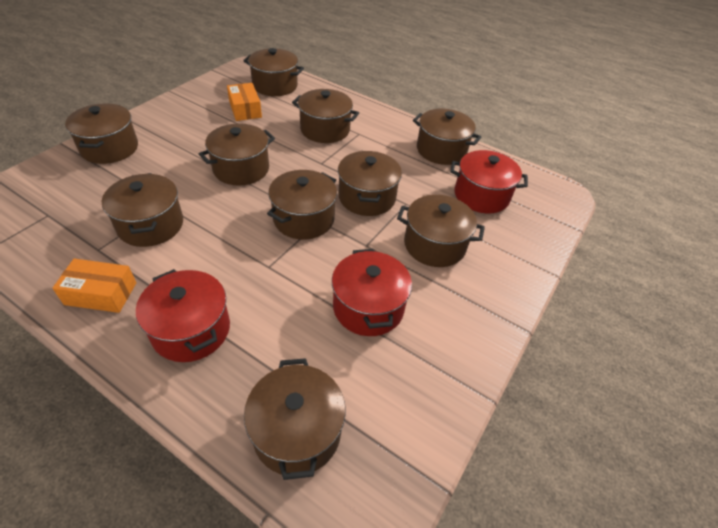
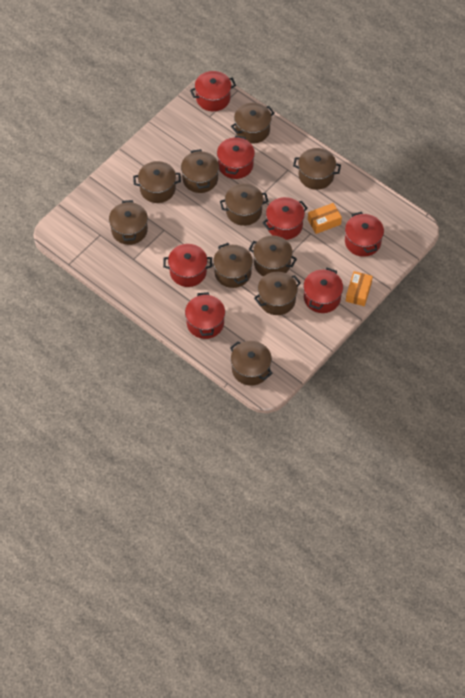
red pot: [136,269,230,362] [332,249,412,336] [450,150,528,213] = 3 -> [163,244,212,287] [185,292,225,339] [190,71,236,111] [217,136,255,179] [262,197,308,240] [303,268,343,313] [345,212,384,257] = 7

